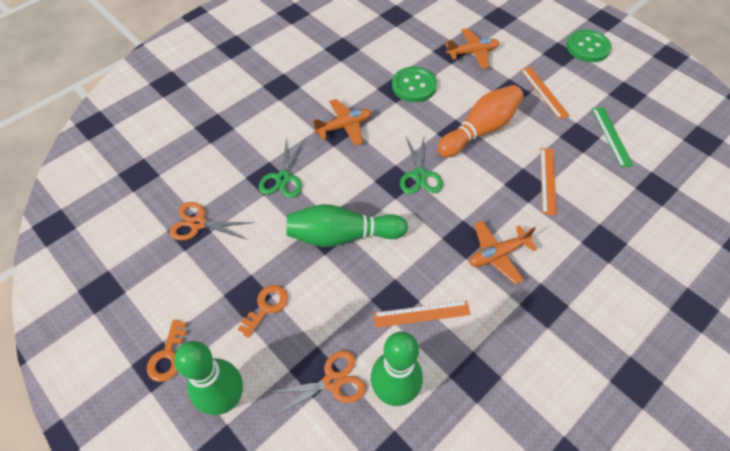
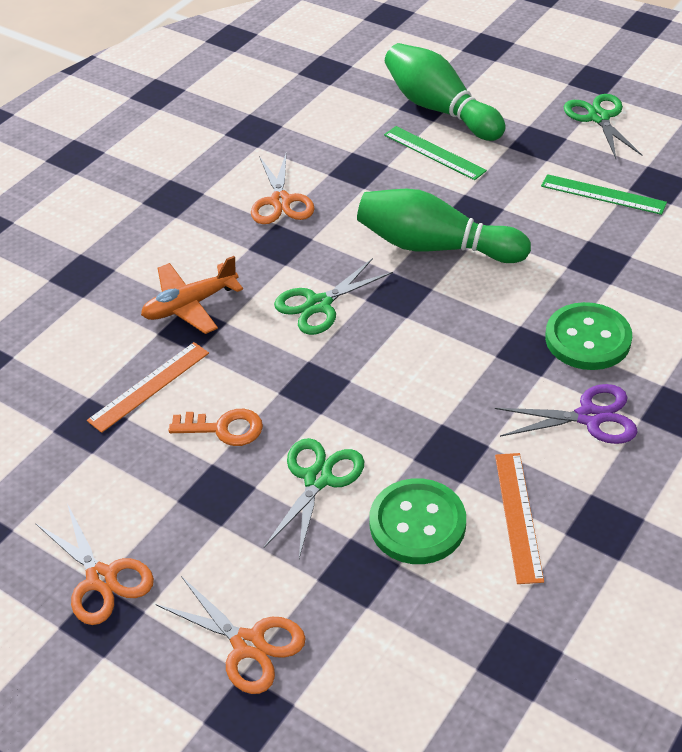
green bowling pin: [174,341,243,415] [286,204,408,247] [371,331,423,406] = 3 -> [357,189,531,263] [385,43,506,141] = 2
green ruler: [592,107,634,168] = 1 -> [384,126,487,180] [541,174,667,215] = 2
green scissors: [259,137,305,198] [400,137,443,194] = 2 -> [264,438,364,558] [274,258,393,335] [564,94,642,159] = 3
orange bowling pin: [437,85,524,157] = 1 -> none = 0
orange key: [147,320,187,382] [238,285,288,338] = 2 -> [169,409,263,446] = 1
orange plane: [312,99,372,146] [445,28,499,69] [469,221,537,284] = 3 -> [141,256,243,334] = 1
orange ruler: [373,300,471,328] [521,67,570,119] [540,148,557,215] = 3 -> [87,342,209,433] [495,453,544,584] = 2
orange scissors: [169,202,254,240] [268,351,366,417] = 2 -> [35,503,154,625] [155,576,306,694] [251,152,315,224] = 3
purple scissors: none = 0 -> [495,384,638,444] = 1

